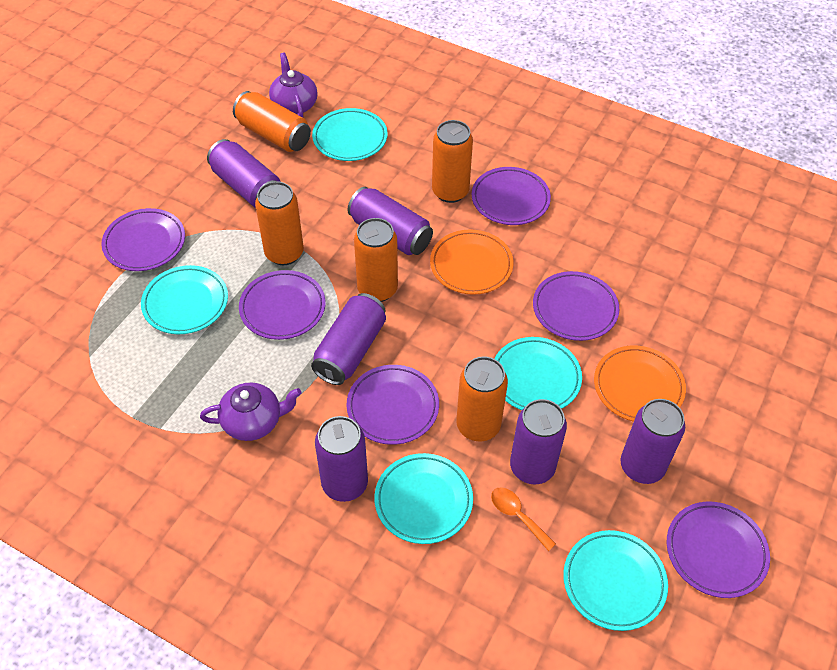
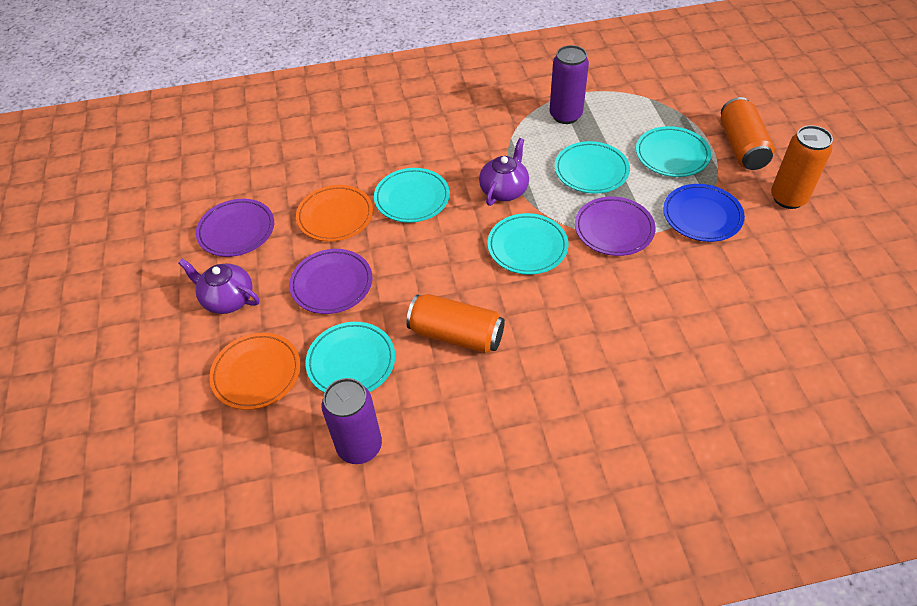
blue plate: none = 0 -> [663,184,745,242] = 1
orange can: [233,91,311,152] [255,181,304,265] [354,218,398,302] [432,120,473,203] [456,356,508,441] = 5 -> [406,294,505,354] [721,97,775,170] [771,125,833,209] = 3
orange spoon: [491,487,556,551] = 1 -> none = 0
purple can: [207,139,281,208] [311,293,386,385] [315,416,368,502] [347,187,433,255] [510,399,567,484] [620,399,685,484] = 6 -> [322,378,382,464] [550,45,589,124] = 2
purple plate: [101,208,185,271] [239,270,326,340] [347,365,439,445] [472,167,551,225] [533,271,619,341] [667,502,770,598] = 6 -> [196,199,274,257] [289,249,372,314] [575,196,656,256] = 3

